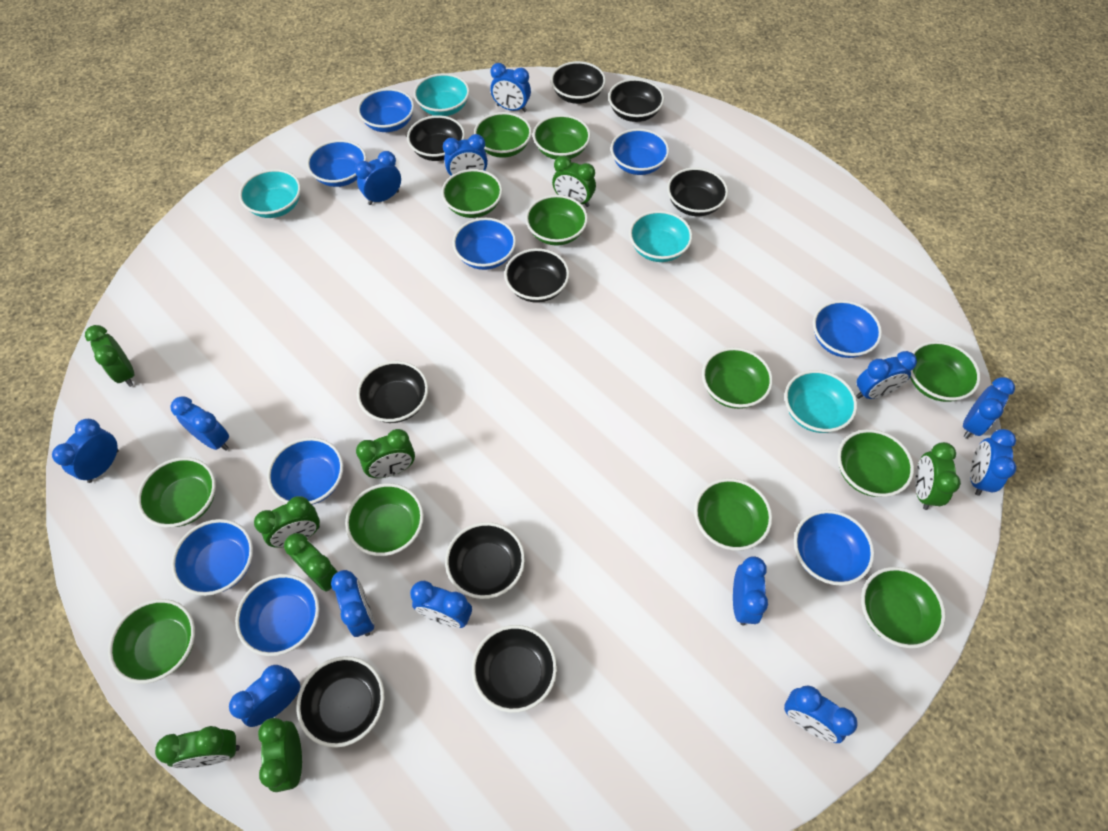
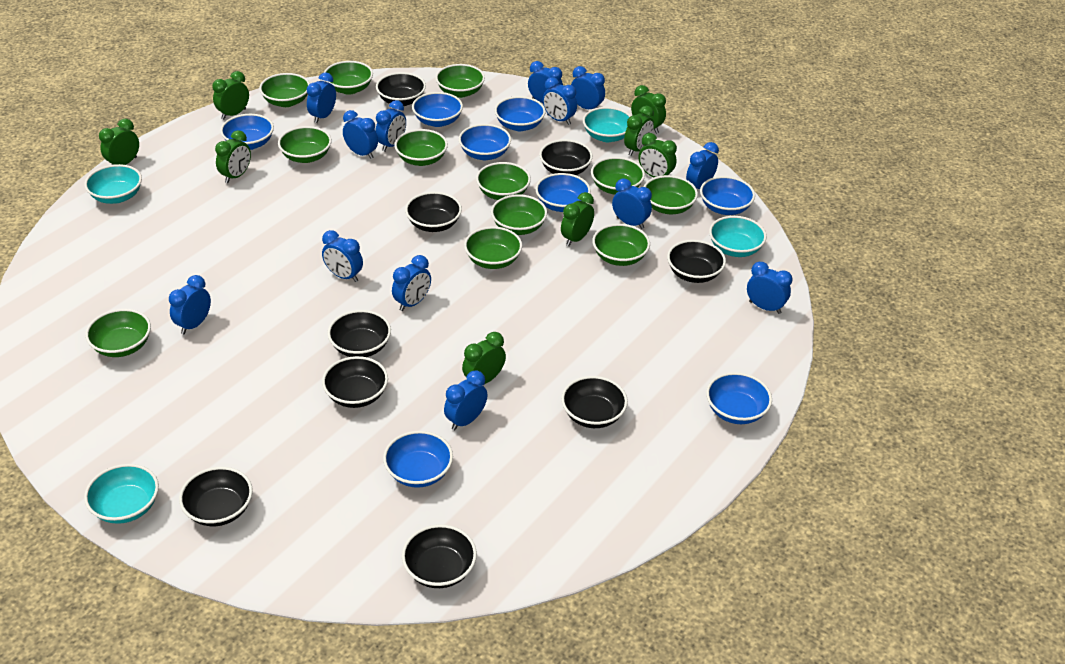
blue bowl: [171,519,253,596] [235,574,319,656] [267,437,343,505] [307,140,367,187] [357,88,414,132] [453,218,516,270] [610,129,669,175] [794,510,874,586] [813,300,882,358] = 9 -> [220,114,274,150] [383,431,453,488] [412,92,463,127] [459,124,511,160] [495,96,546,131] [535,173,591,212] [700,176,755,215] [706,372,772,424] = 8

